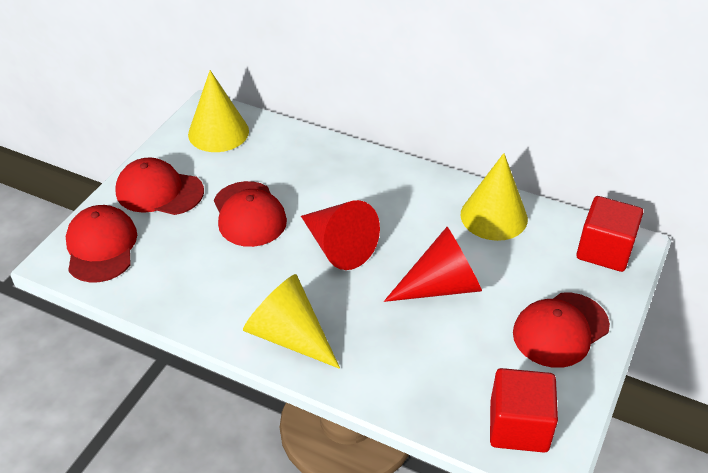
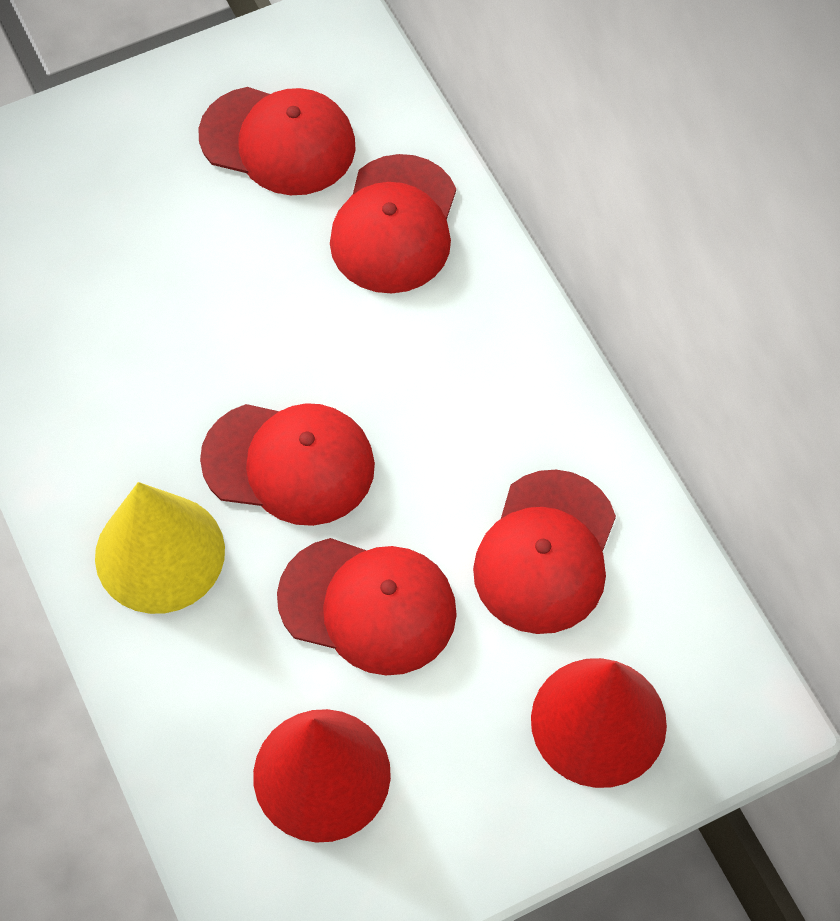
red cap: [66,205,137,282] [115,157,204,215] [214,181,287,247] [513,292,610,368] = 4 -> [198,87,356,195] [200,403,375,526] [277,538,457,675] [330,154,456,293] [473,470,616,634] = 5
red cube: [490,368,558,453] [577,196,643,272] = 2 -> none = 0
yellow cone: [188,70,249,152] [243,274,340,369] [461,153,528,241] = 3 -> [95,482,225,614] = 1

